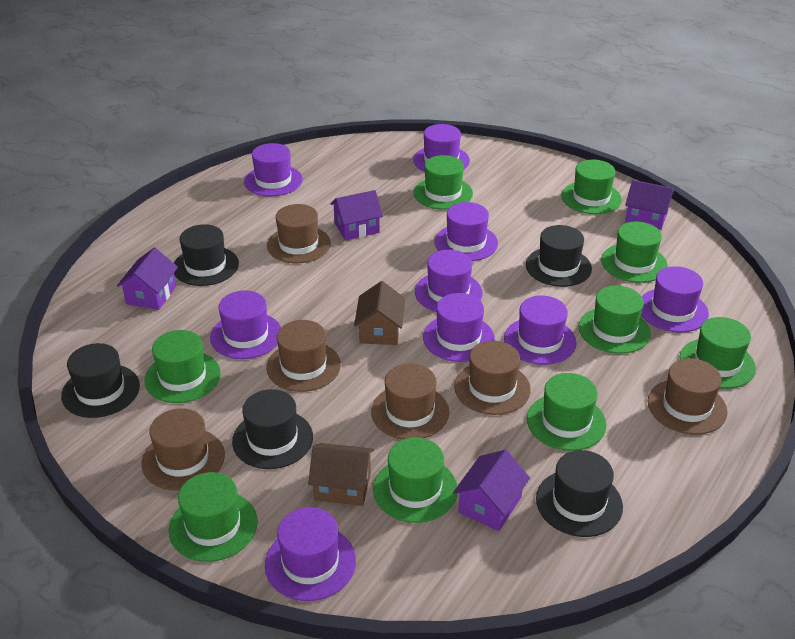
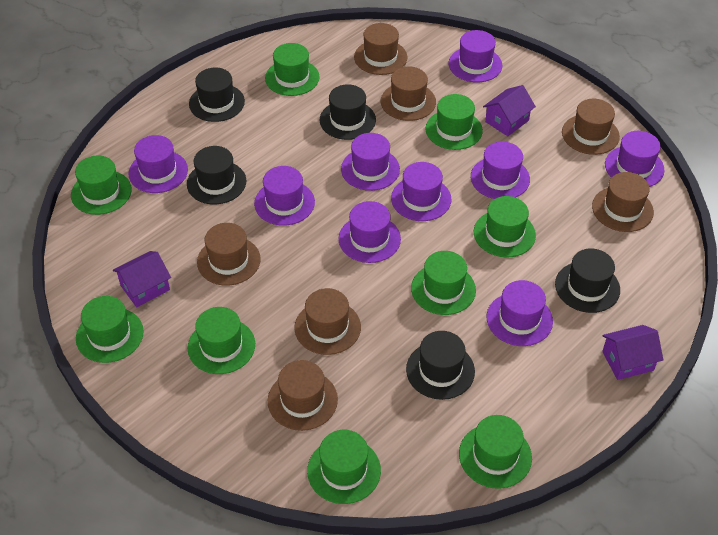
brown hat: [141,408,225,490] [266,320,341,392] [267,204,331,263] [371,363,449,440] [454,341,531,415] [648,358,728,435] = 6 -> [197,223,261,286] [268,360,338,431] [294,288,361,355] [354,23,408,75] [381,67,436,121] [562,99,620,155] [592,172,654,232] = 7
brown house: [308,443,374,506] [354,281,405,345] = 2 -> none = 0
purple house: [117,248,178,310] [330,190,383,240] [453,450,530,531] [625,180,674,230] = 4 -> [113,251,171,307] [483,85,536,136] [602,325,663,380] = 3

